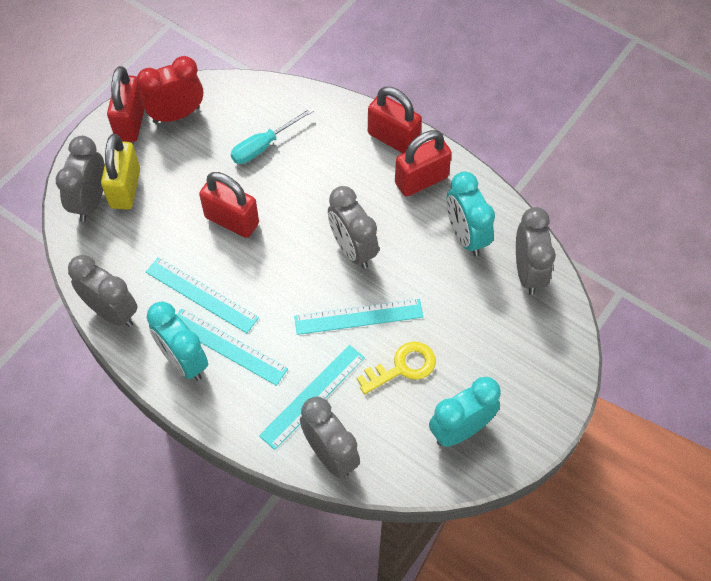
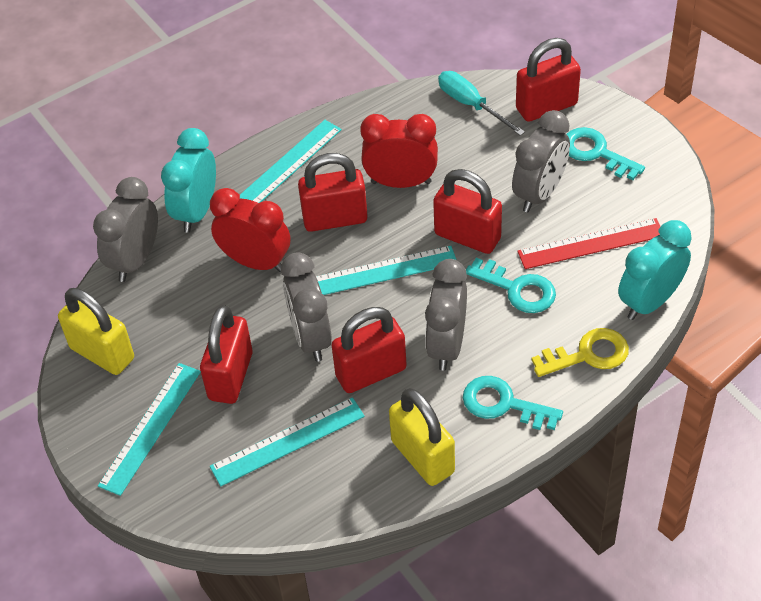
grey clock: [56,136,105,222] [68,255,137,327] [300,397,360,478] [328,186,379,269] [516,207,556,295] = 5 -> [93,177,158,282] [281,252,332,362] [425,259,467,371] [512,110,570,212] = 4
red clock: [136,56,203,123] = 1 -> [210,188,290,272] [360,114,438,188] = 2
red padlock: [107,66,144,142] [199,172,259,238] [368,87,422,153] [395,130,452,197] = 4 -> [200,305,253,404] [298,153,368,232] [331,307,407,393] [433,169,502,254] [516,38,581,122] = 5
red ruler: none = 0 -> [517,218,661,269] = 1
turquoise clock: [147,301,208,381] [429,377,501,447] [446,171,495,256] = 3 -> [161,128,216,233] [618,220,692,320] = 2
turquoise key: none = 0 -> [463,376,563,430] [466,258,556,313] [566,127,645,180] = 3
yellow padlock: [101,134,140,210] = 1 -> [58,288,134,375] [389,388,455,486] = 2

